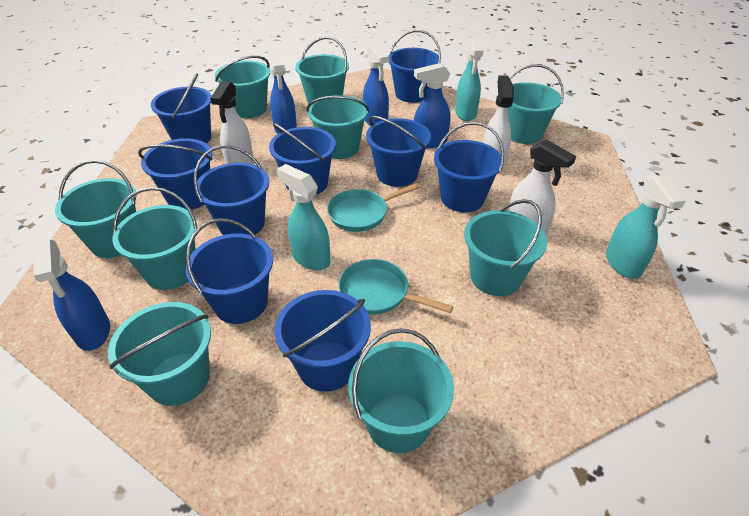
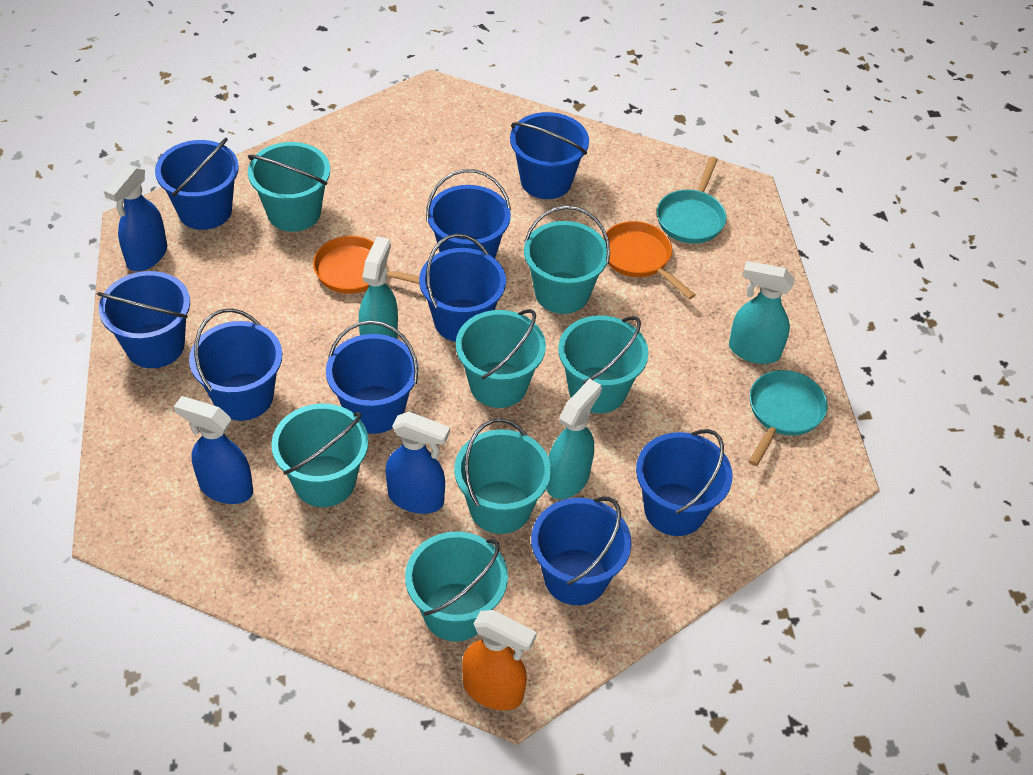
blue spray bottle: [33,240,110,351] [270,51,297,134] [363,43,389,126] [414,63,450,149] = 4 -> [104,164,167,271] [174,396,253,504] [385,412,450,514] = 3
orange pan: none = 0 -> [313,236,419,294] [603,221,695,299] = 2
orange spray bottle: none = 0 -> [462,610,537,710] = 1
turquoise bucket: [55,160,137,258] [108,302,211,406] [112,187,197,290] [215,56,270,118] [295,37,349,104] [307,95,369,159] [348,328,454,453] [464,199,547,296] [508,64,564,144] = 9 -> [248,142,330,232] [271,403,368,507] [405,531,508,642] [454,418,551,534] [456,309,546,408] [524,206,610,314] [558,316,649,413] = 7
white spray bottle: [210,81,253,164] [483,75,514,169] [509,139,576,235] = 3 -> none = 0

